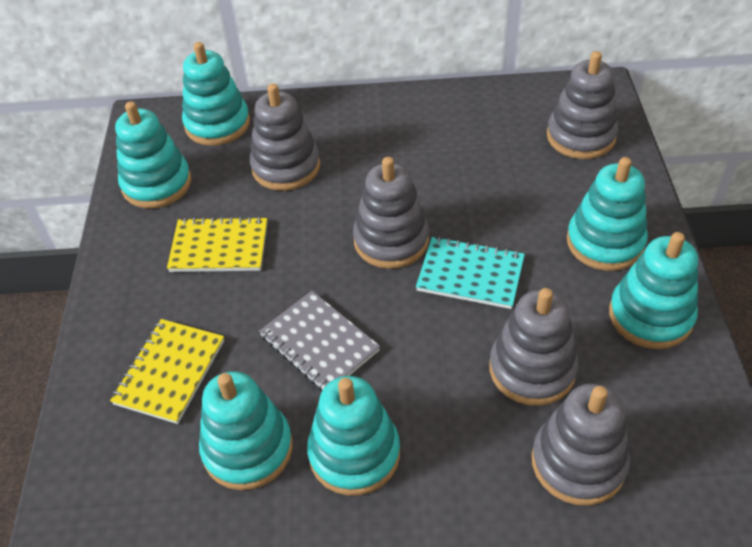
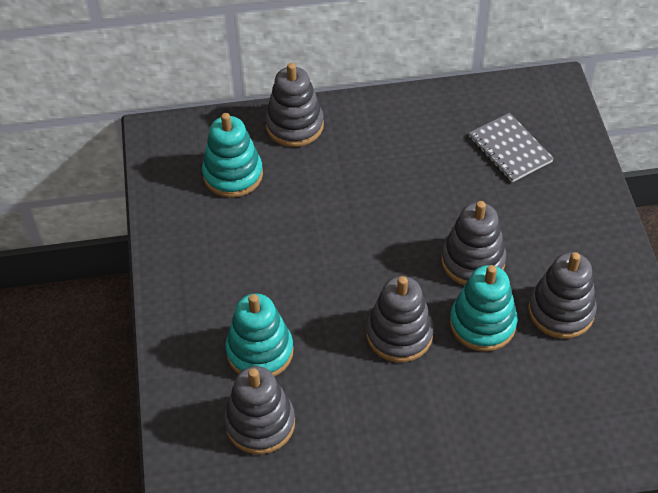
turquoise notebook: [416,237,525,309] = 1 -> none = 0
turquoise stacking toy: [115,101,192,208] [182,42,250,146] [199,371,293,490] [307,376,400,496] [567,157,648,271] [609,232,698,349] = 6 -> [202,113,263,198] [225,293,294,377] [450,265,518,352] = 3
yellow notebook: [110,319,224,424] [167,216,267,272] = 2 -> none = 0

